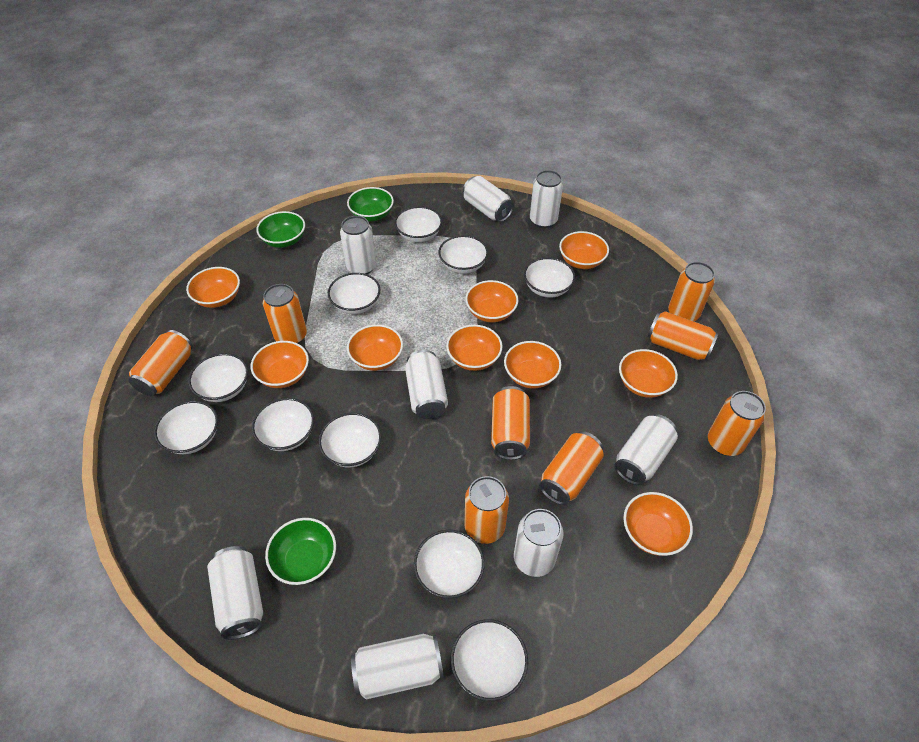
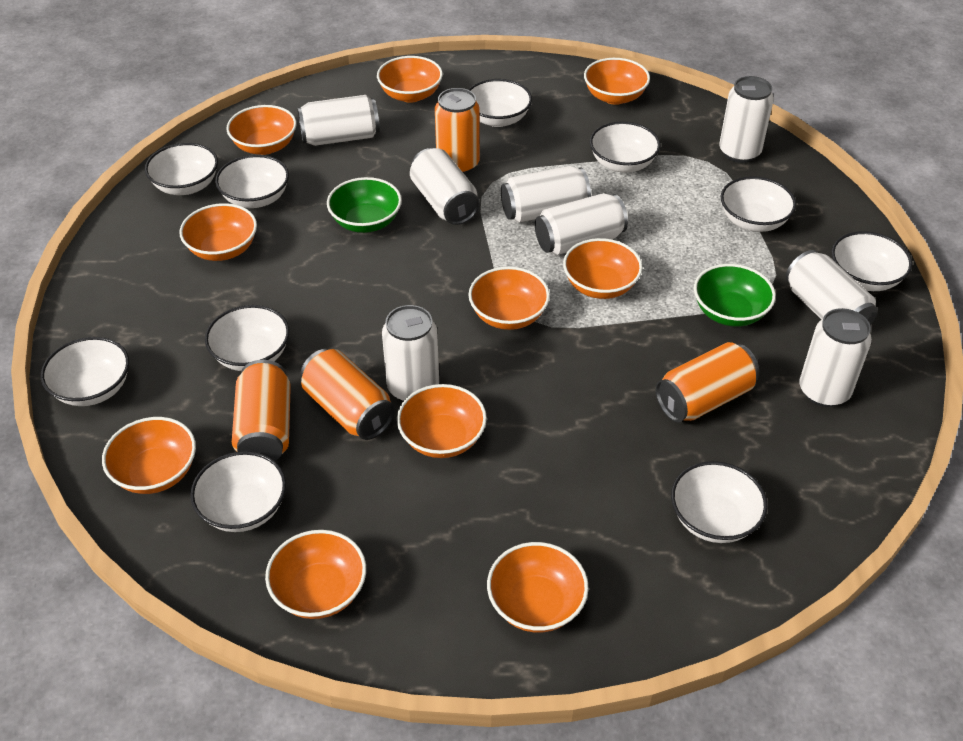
green bowl: [256,211,305,248] [265,518,336,585] [347,187,394,222] = 3 -> [327,177,402,233] [694,264,776,327] = 2
orange bowl: [186,267,240,308] [251,341,309,388] [347,325,403,371] [446,325,503,371] [465,280,518,322] [504,341,561,388] [559,231,609,269] [619,349,678,398] [623,492,693,556] = 9 -> [102,417,196,494] [179,203,257,261] [227,105,297,155] [265,530,366,619] [377,56,443,103] [397,384,487,458] [468,267,550,330] [487,542,589,633] [563,238,643,299] [584,58,650,105] = 10
orange can: [128,330,193,396] [263,284,307,344] [464,476,509,544] [491,386,530,460] [539,431,604,505] [648,311,719,360] [668,262,715,321] [708,391,766,456] = 8 -> [232,360,291,461] [300,349,395,440] [435,88,480,174] [656,342,759,422] = 4

